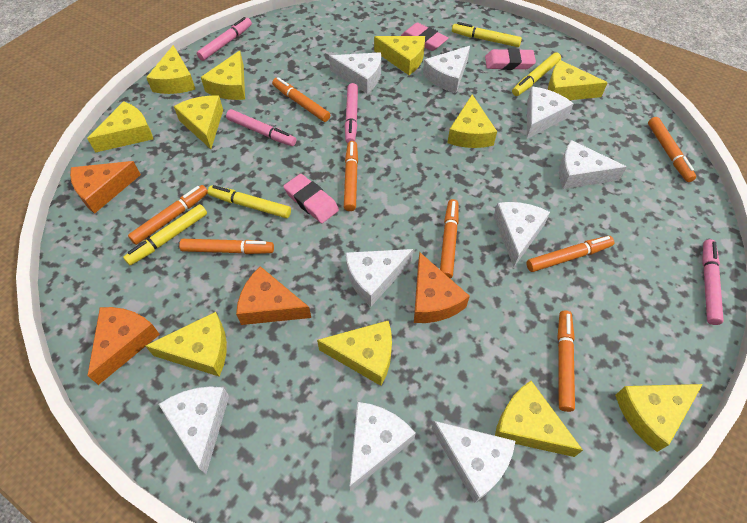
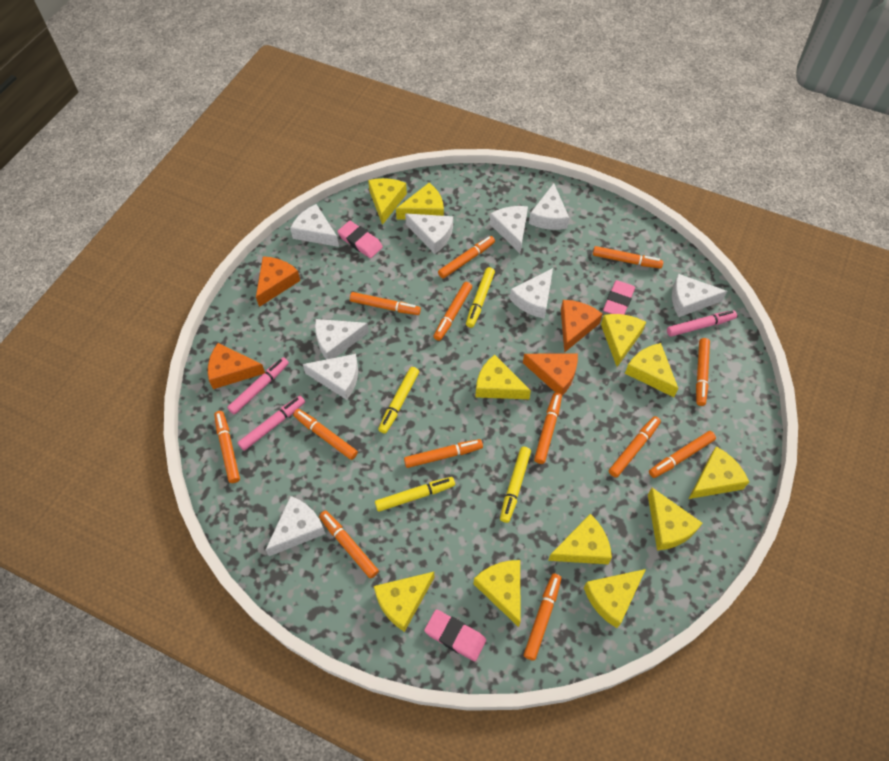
orange marker: [128,185,208,245] [179,239,274,254] [272,77,330,122] [344,141,358,211] [440,199,459,279] [527,236,614,272] [557,310,575,412] [648,117,696,182] = 8 -> [214,411,240,483] [293,409,358,460] [319,511,379,579] [350,292,421,315] [404,439,483,468] [433,282,472,341] [438,236,495,279] [524,574,562,661] [534,393,562,464] [593,246,663,269] [609,416,661,478] [649,431,716,478] [696,338,710,406] = 13
pink marker: [197,17,252,61] [226,109,296,146] [345,83,358,144] [702,239,724,325] = 4 -> [227,357,289,414] [238,396,305,451] [667,310,737,337] = 3

